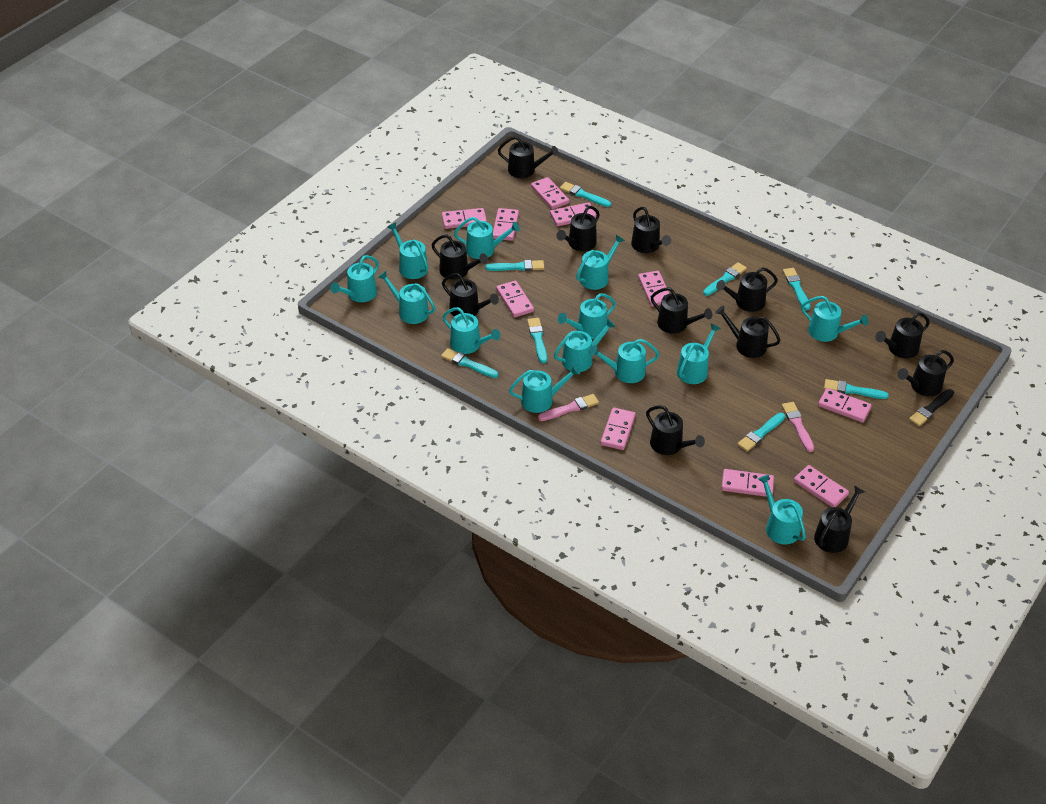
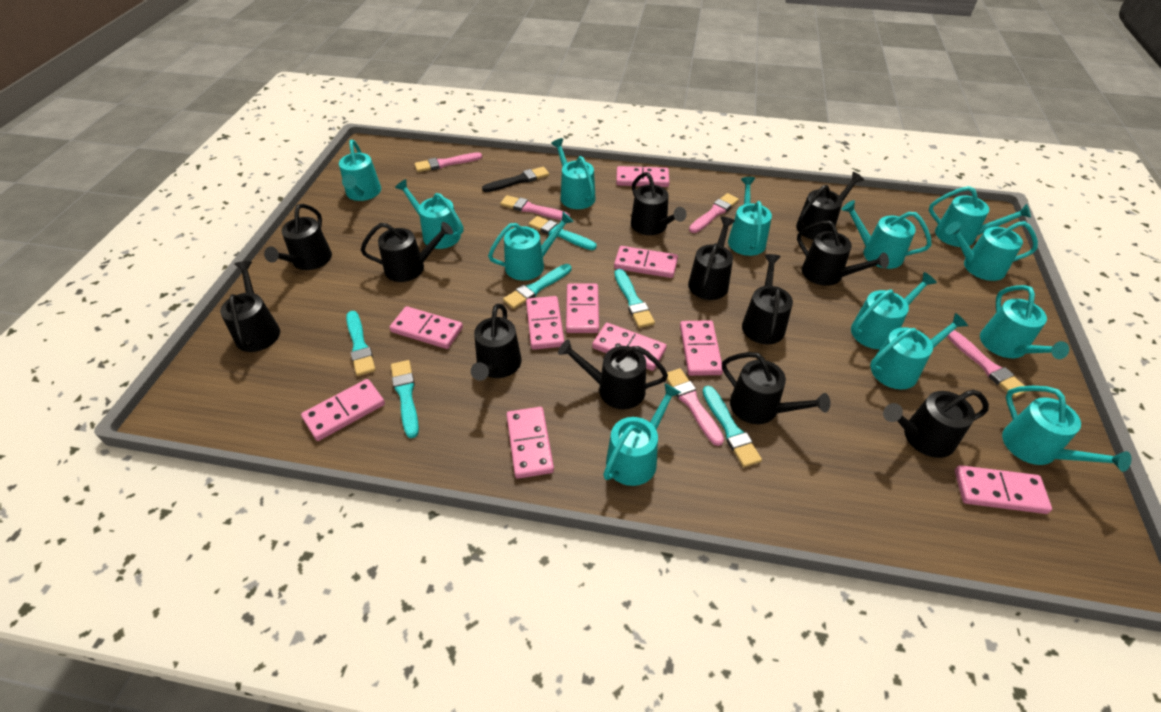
pink brush: [538,394,599,421] [782,402,814,452] = 2 -> [415,152,482,172] [500,195,570,220] [666,368,724,446] [689,193,739,233] [947,330,1028,398] = 5
turquoise brush: [441,348,499,378] [485,260,544,271] [527,318,547,363] [560,182,611,207] [703,262,747,296] [737,413,785,452] [783,268,810,310] [824,379,889,399] = 8 -> [346,311,376,376] [391,360,419,438] [503,264,571,309] [529,216,596,250] [614,269,655,328] [702,386,762,467] = 6

